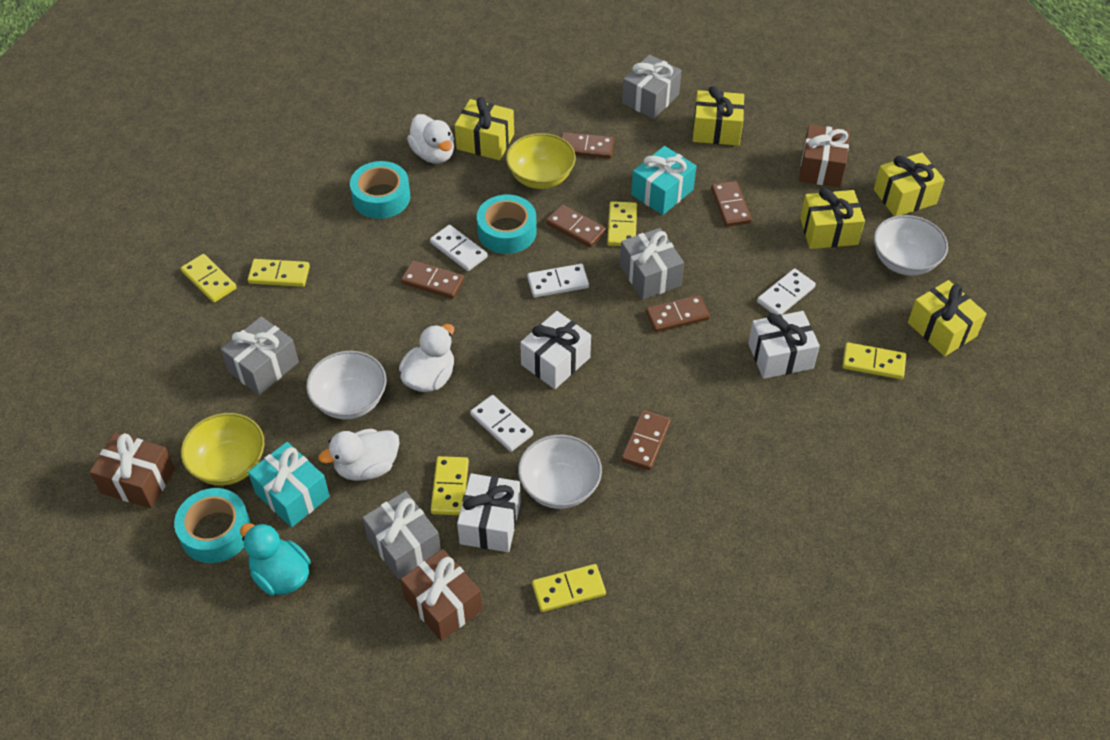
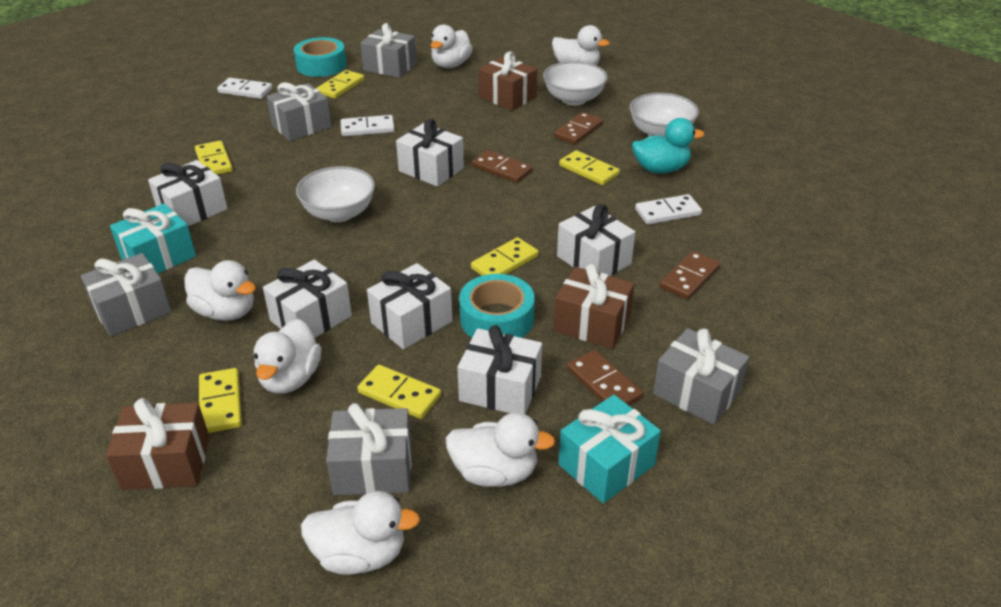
brown domino: [401,260,464,299] [546,205,606,248] [561,132,614,159] [621,410,671,470] [646,295,710,332] [711,181,752,227] = 6 -> [472,150,533,183] [554,112,603,144] [567,350,643,405] [660,251,720,300] = 4
grey gift: [221,316,299,395] [362,491,441,580] [620,228,684,300] [622,55,682,119] = 4 -> [81,253,172,337] [266,82,332,141] [326,403,412,495] [360,23,417,78] [653,328,749,425] = 5
turquoise tape: [174,488,251,563] [350,161,410,219] [477,195,537,254] = 3 -> [294,37,346,77] [459,274,535,338] = 2
white domino: [430,225,488,271] [470,395,533,452] [527,264,589,298] [757,268,816,315] = 4 -> [217,78,273,99] [340,115,395,136] [635,194,702,225] = 3
white duck: [318,429,400,481] [399,324,454,392] [407,114,454,164] = 3 -> [184,260,256,321] [254,319,321,394] [301,491,420,575] [431,25,473,68] [446,413,555,487] [552,25,610,65] = 6
white gift: [457,473,521,552] [520,311,591,389] [748,311,820,379] = 3 -> [148,160,228,226] [263,260,352,338] [367,263,453,350] [396,119,464,187] [457,325,542,414] [557,204,635,276] = 6
yellow bowl: [181,413,265,485] [506,133,576,189] = 2 -> none = 0
yellow gift: [455,97,514,160] [693,86,744,146] [800,188,865,249] [874,153,945,216] [908,280,987,356] = 5 -> none = 0

